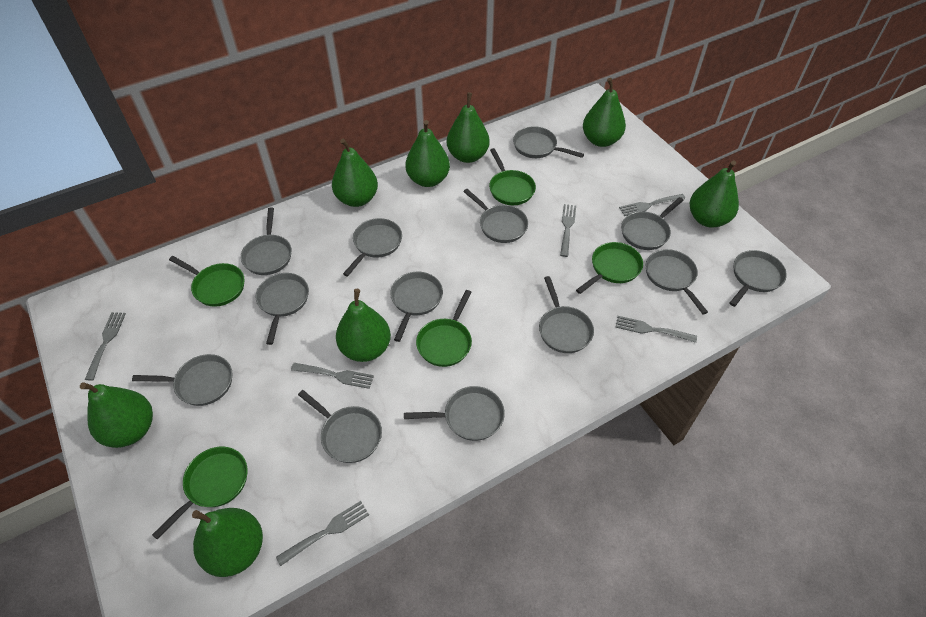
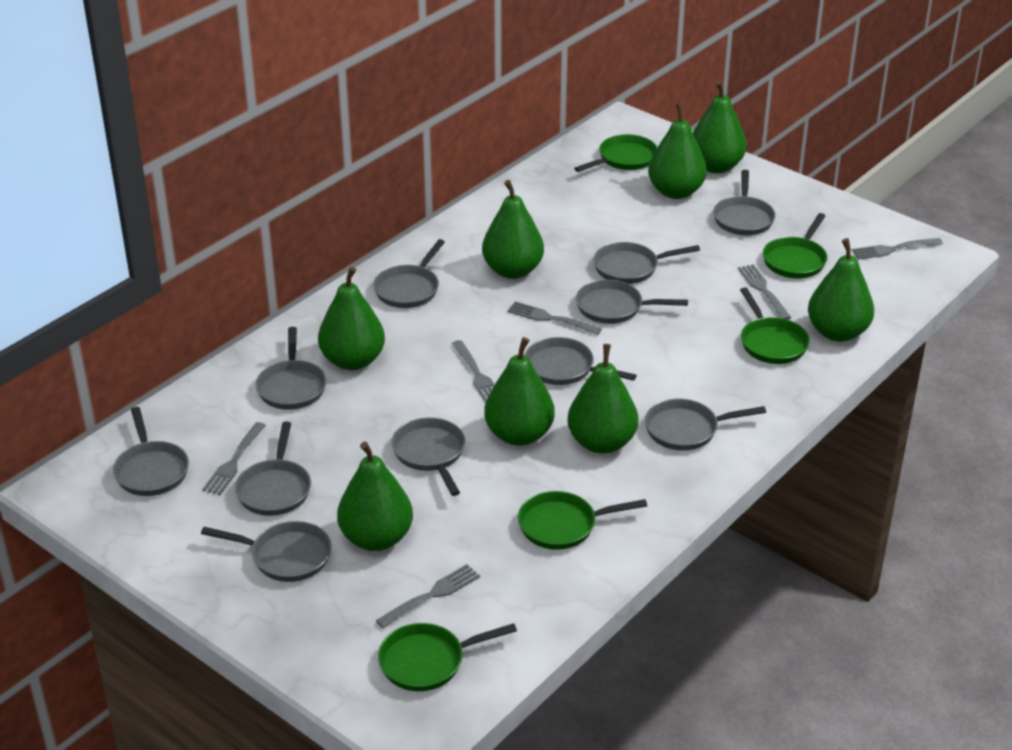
grey pan: [132,354,233,406] [241,207,292,275] [255,273,309,345] [298,390,382,463] [343,218,402,276] [390,272,443,342] [404,386,505,441] [463,189,528,243] [513,126,584,158] [539,276,594,353] [621,197,684,250] [646,249,708,314] [729,250,787,307] = 13 -> [113,407,189,496] [201,521,332,582] [235,422,311,516] [256,327,327,410] [373,239,445,308] [391,417,465,496] [525,337,637,385] [576,279,688,324] [593,242,700,284] [645,398,766,451] [713,170,776,235] = 11

